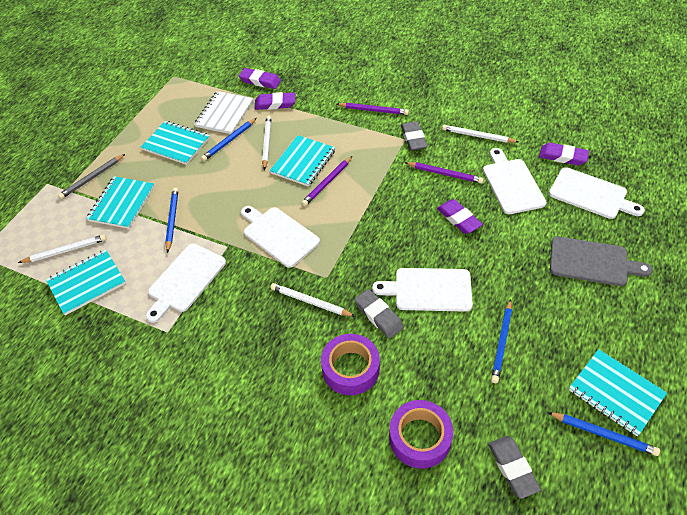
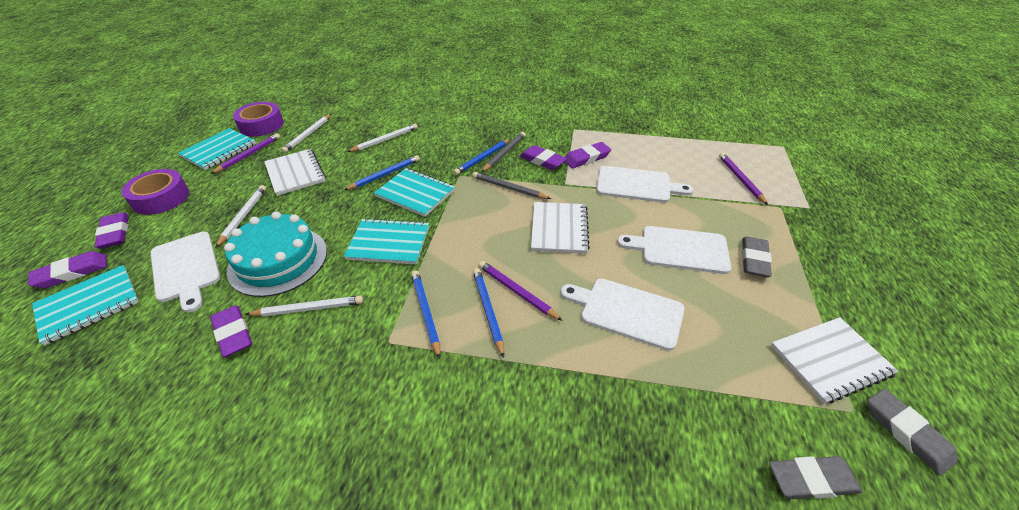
grey cutting board: [550,236,652,286] = 1 -> none = 0
grey pencil: [58,154,125,199] = 1 -> [472,172,551,199] [482,132,526,172] = 2
purple eraser: [239,68,281,89] [255,92,295,110] [437,199,483,234] [539,143,589,165] = 4 -> [28,251,107,288] [95,212,129,249] [210,305,252,357] [520,145,567,170] [564,142,611,168] = 5
turquoise cake: none = 0 -> [224,212,327,297] = 1
turquoise notebook: [46,249,126,315] [86,176,155,229] [141,121,210,165] [270,135,335,187] [569,349,667,436] = 5 -> [32,265,139,346] [178,128,256,170] [344,218,429,264] [374,168,455,217] = 4
white cutting board: [146,243,226,323] [241,206,320,268] [372,268,473,312] [483,148,546,214] [549,167,645,219] = 5 -> [150,231,220,313] [560,278,685,351] [596,166,693,203] [617,226,731,274] = 4
white notebook: [194,91,253,134] = 1 -> [264,149,326,196] [531,202,590,254] [771,317,898,404] = 3

